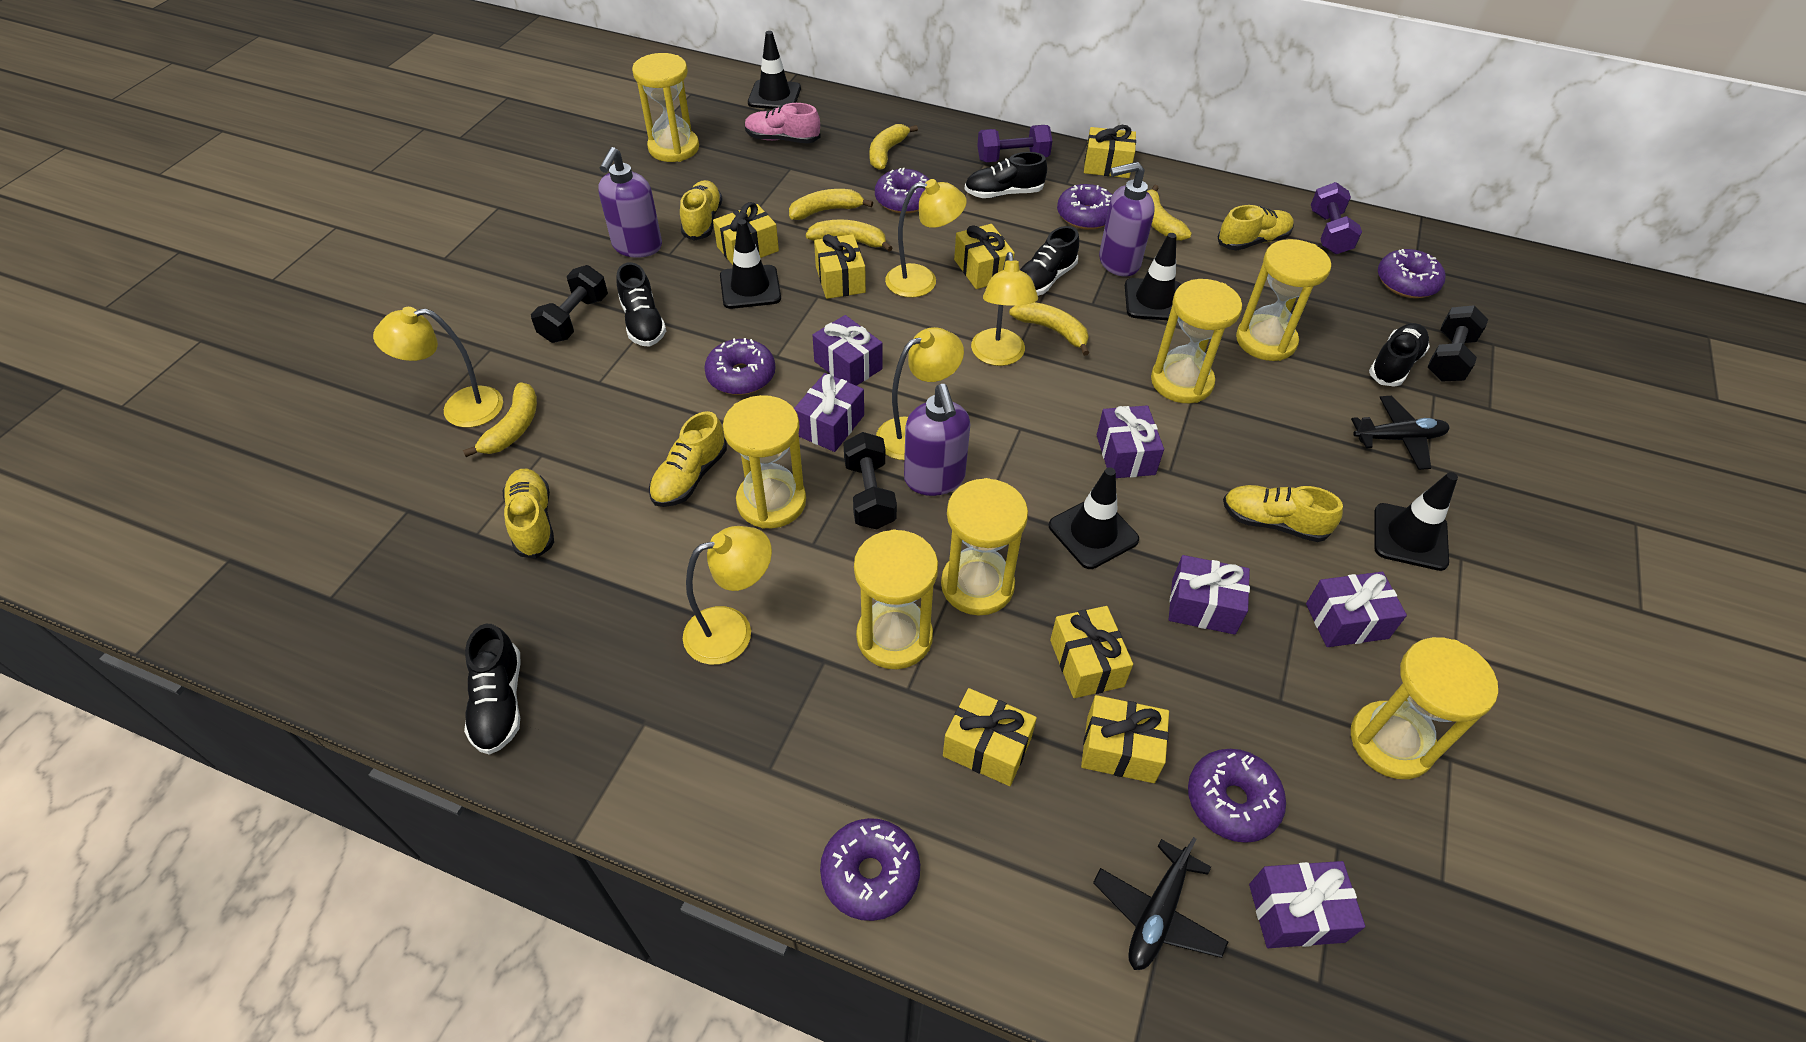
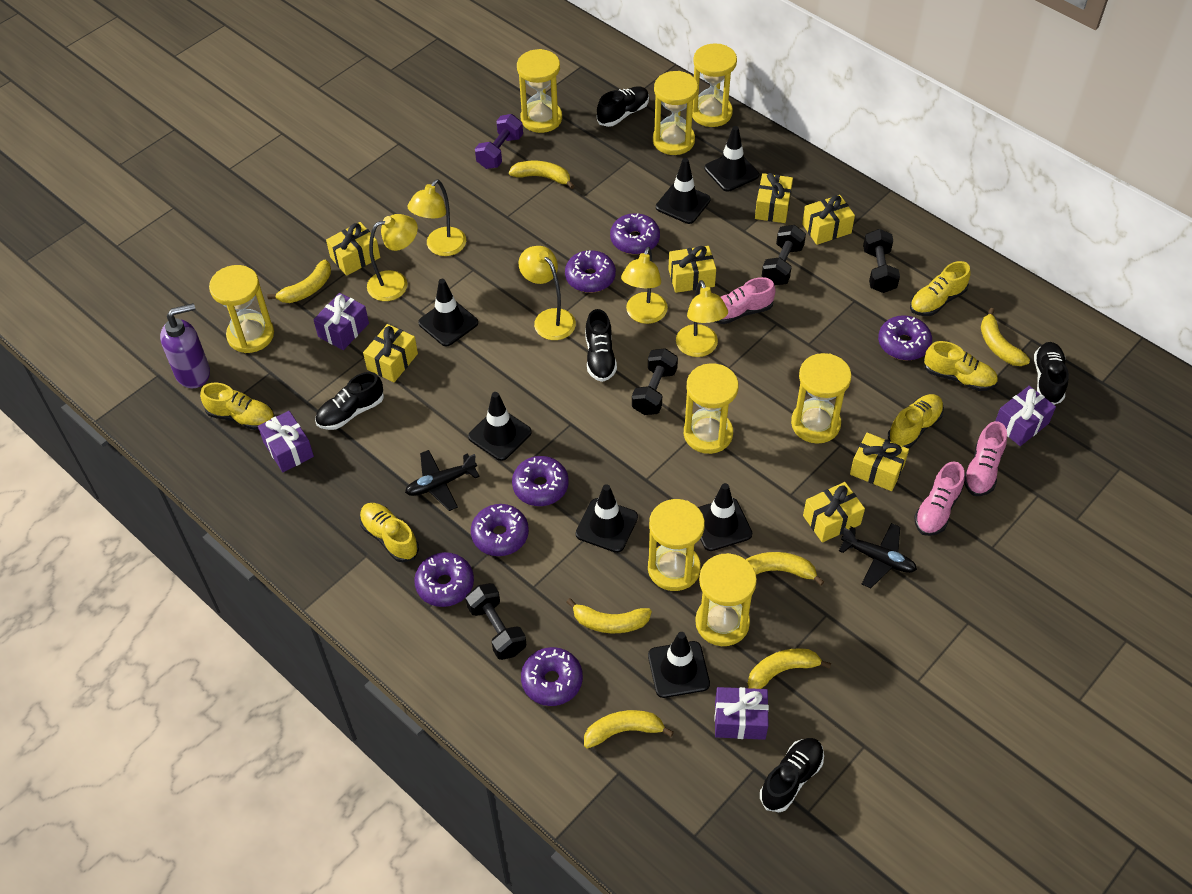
black dumbbell: [531,265,608,343] [844,432,897,529] [1427,305,1488,382] = 3 -> [466,583,526,660] [632,348,678,415] [762,225,806,285] [863,229,900,293] = 4
black traffic cone: [720,219,781,309] [748,31,801,109] [1049,467,1139,569] [1125,233,1181,321] [1374,472,1458,571] = 5 -> [418,279,478,347] [468,392,532,461] [576,484,638,553] [648,632,710,698] [656,158,711,224] [698,483,752,551] [704,126,759,192] = 7
pink shoe: [745,103,821,144] = 1 -> [715,277,776,324] [915,462,965,536] [964,421,1007,496] = 3
purple donut: [704,338,775,395] [820,818,920,921] [875,168,930,214] [1057,184,1112,230] [1188,749,1286,843] [1378,249,1446,298] = 6 -> [414,552,474,607] [471,504,529,556] [512,456,569,506] [521,647,583,706] [565,250,616,293] [610,213,660,254] [878,315,932,361] = 7
purple dumbbell: [977,125,1052,162] [1311,182,1362,254] = 2 -> [475,114,523,169] = 1
purple gift: [794,373,864,452] [812,315,882,386] [1097,405,1164,478] [1169,555,1250,635] [1249,861,1365,948] [1306,572,1407,647] = 6 -> [258,411,314,472] [313,293,369,350] [714,687,769,740] [995,386,1056,446] = 4
purple soap dispenser: [598,147,662,258] [904,384,970,496] [1099,162,1155,277] = 3 -> [160,303,210,388] = 1
yellow banana: [463,382,537,457] [789,189,873,220] [806,219,892,252] [870,124,918,170] [1009,302,1089,356] [1147,185,1192,241] = 6 -> [267,260,331,303] [509,161,574,189] [567,598,652,633] [584,710,674,749] [746,552,824,585] [748,648,831,689] [981,308,1030,366] = 7
yellow hourglass: [632,53,699,162] [723,395,806,529] [854,529,938,669] [941,478,1028,616] [1151,279,1242,403] [1236,239,1331,361] [1351,637,1498,779] = 7 -> [209,265,274,353] [517,49,562,133] [648,499,705,591] [653,71,698,155] [684,363,739,454] [692,43,737,127] [695,553,757,646] [791,353,851,444] = 8

